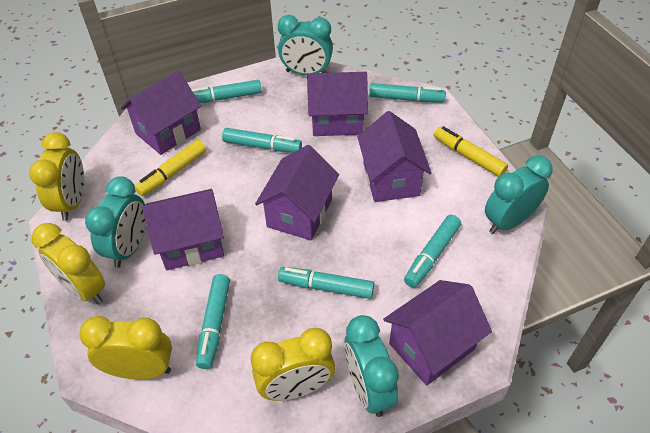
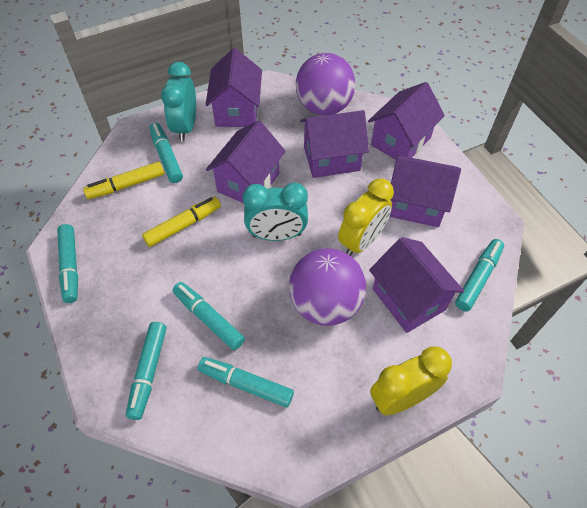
purple ball: none = 0 -> [289,248,366,326] [296,53,356,116] = 2
turquoise clock: [85,176,146,268] [278,15,333,75] [344,315,399,417] [485,156,552,234] = 4 -> [161,62,196,142] [243,183,308,241] = 2
yellow clock: [29,132,84,221] [32,223,105,305] [79,316,172,380] [251,328,335,401] = 4 -> [338,179,394,256] [370,347,452,415] = 2

